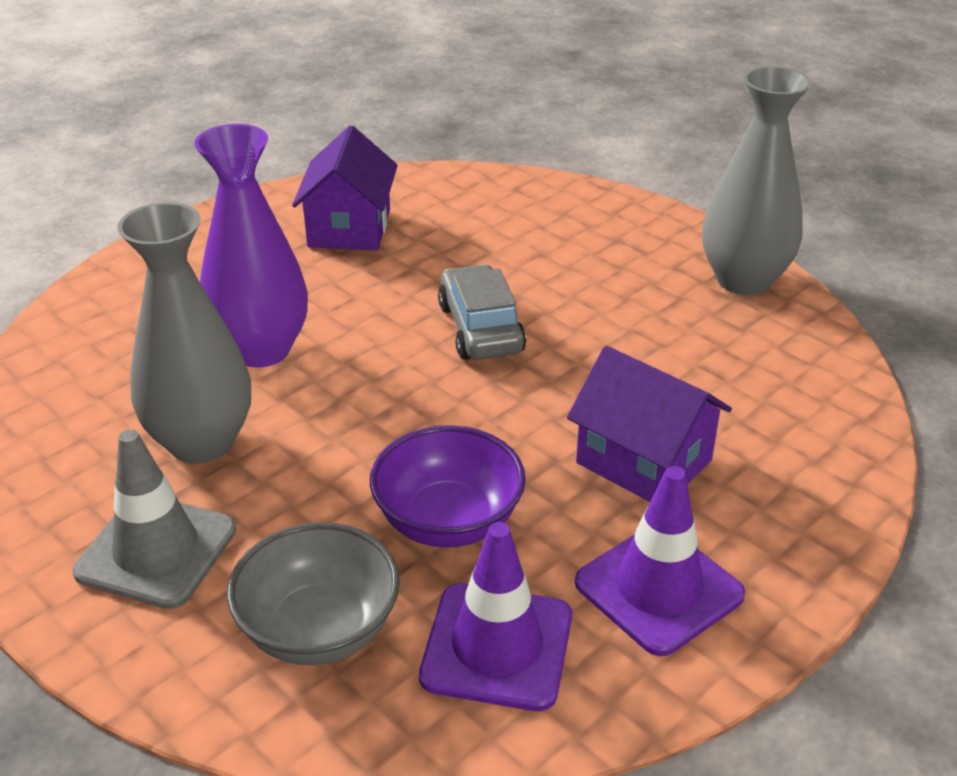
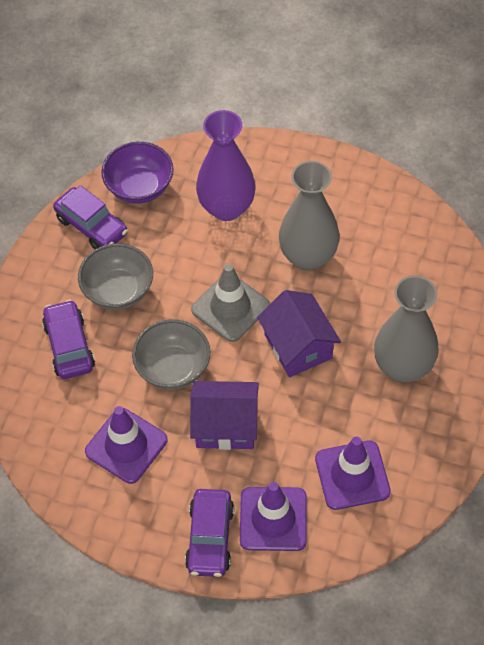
grey bowl: [227,522,400,665] = 1 -> [78,243,153,310] [132,319,210,390] = 2
grey car: [438,264,526,360] = 1 -> none = 0
purple car: none = 0 -> [42,300,95,379] [53,185,128,249] [185,489,234,577] = 3
purple traffic cone: [419,522,572,711] [575,466,745,656] = 2 -> [85,406,168,484] [240,482,307,551] [315,437,391,510] = 3

